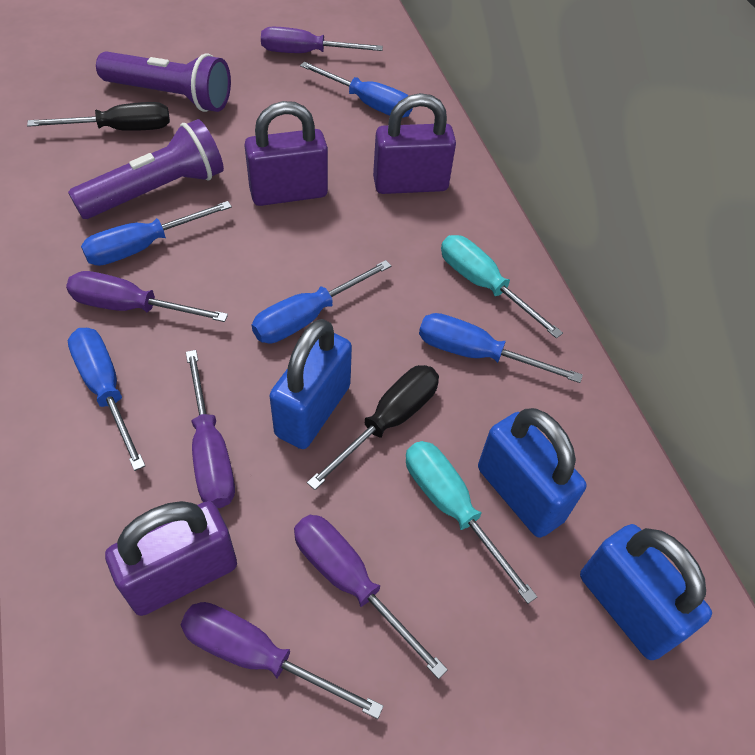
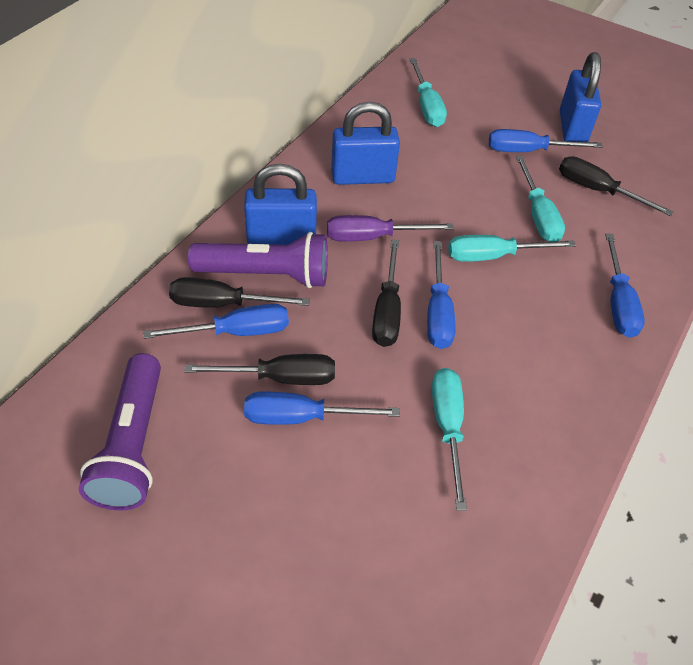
black screwdriver: [27,102,170,131] [307,365,439,490] = 2 -> [169,277,310,308] [184,354,335,385] [372,239,401,347] [559,156,674,216] = 4
purple padlock: [105,501,237,616] [244,101,328,206] [373,93,456,194] = 3 -> none = 0
purple screwdriver: [66,271,228,322] [181,602,383,719] [186,350,235,508] [261,27,383,53] [294,515,448,679] = 5 -> [327,215,454,242] = 1
turquoise screwdriver: [406,441,537,604] [441,235,563,338] = 2 -> [409,58,447,127] [432,368,467,511] [448,235,576,262] [516,156,565,242] = 4

